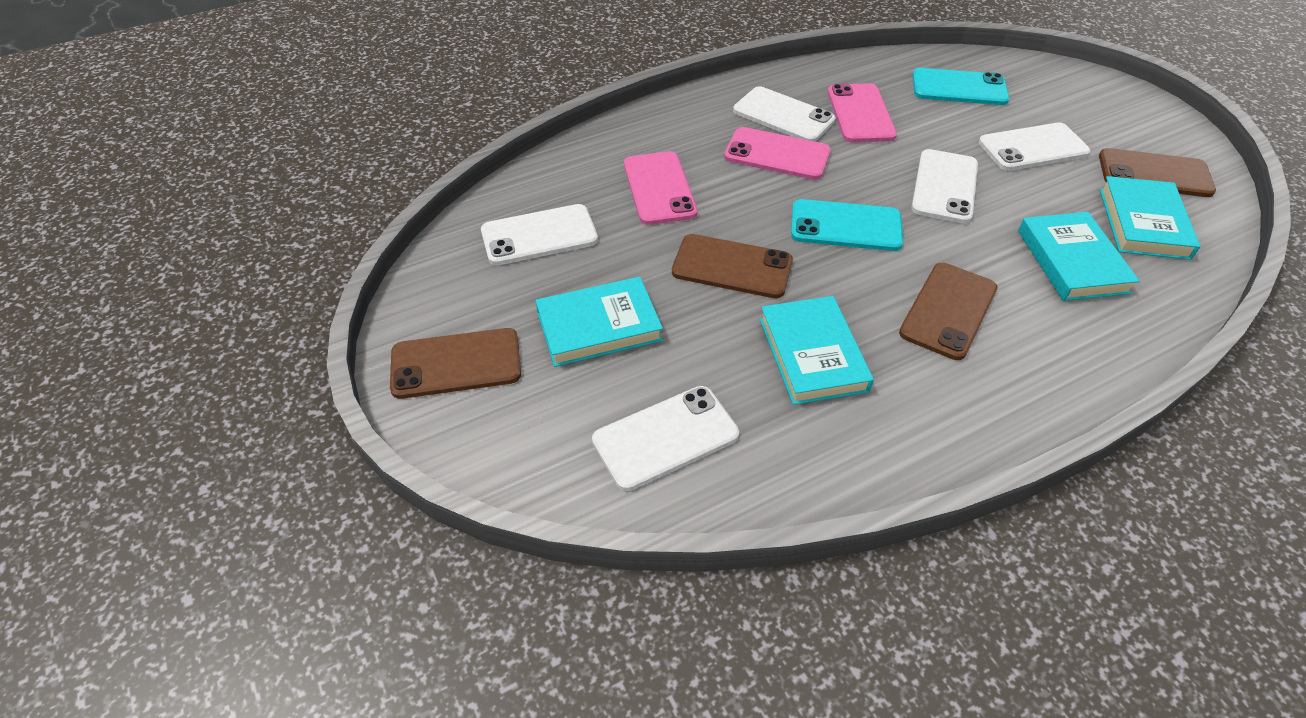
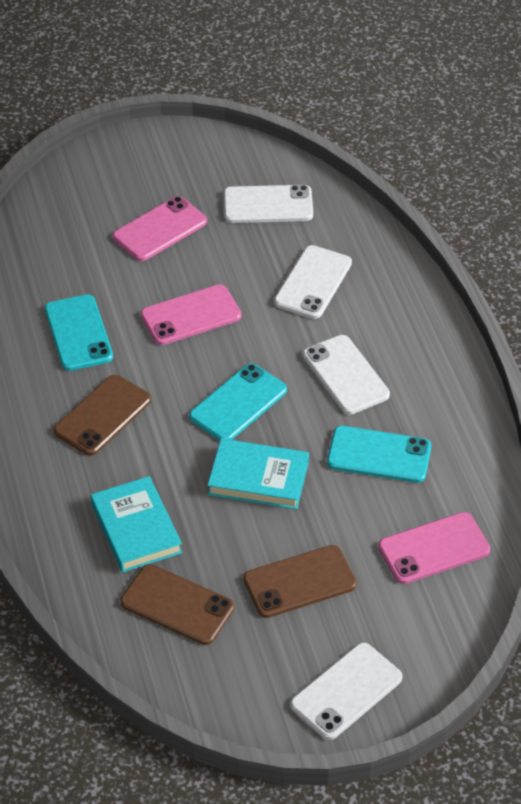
brown phone: [390,328,521,399] [672,234,793,298] [899,263,998,360] [1099,148,1216,197] = 4 -> [54,375,151,456] [120,564,234,645] [243,545,357,618] = 3
turquoise book: [536,277,663,367] [760,296,874,405] [1018,212,1140,301] [1100,176,1200,260] = 4 -> [91,476,182,573] [208,438,309,509] = 2
turquoise phone: [791,199,903,251] [912,68,1009,105] = 2 -> [45,294,113,371] [189,363,287,441] [327,426,431,483] = 3
white phone: [481,204,598,265] [592,386,739,491] [733,86,836,141] [911,149,978,223] [979,122,1090,171] = 5 -> [224,185,313,223] [274,245,352,319] [290,643,403,740] [303,335,390,415] = 4

